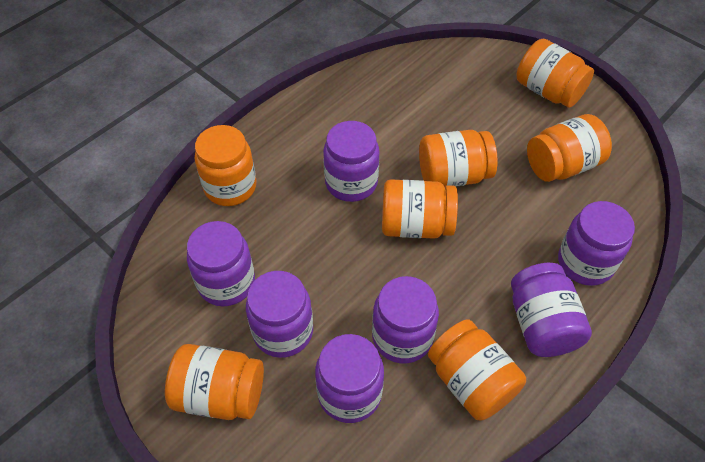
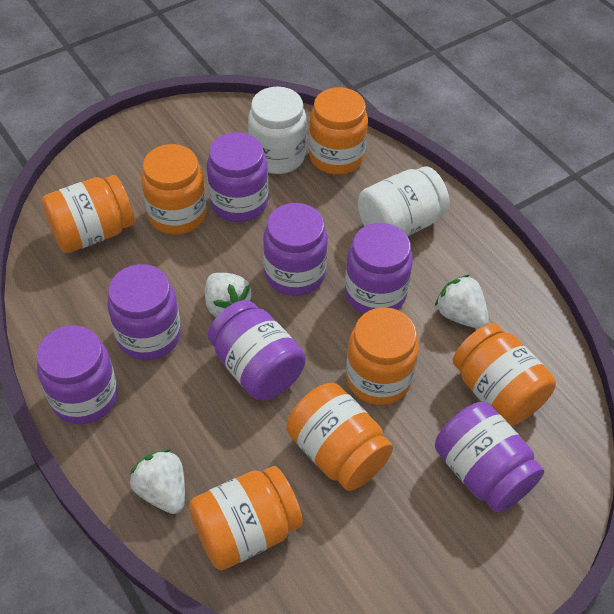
white jar: none = 0 -> [248,87,307,174] [358,166,449,236] = 2
white strawberry: none = 0 -> [130,449,185,514] [205,273,253,317] [435,275,489,329] = 3

